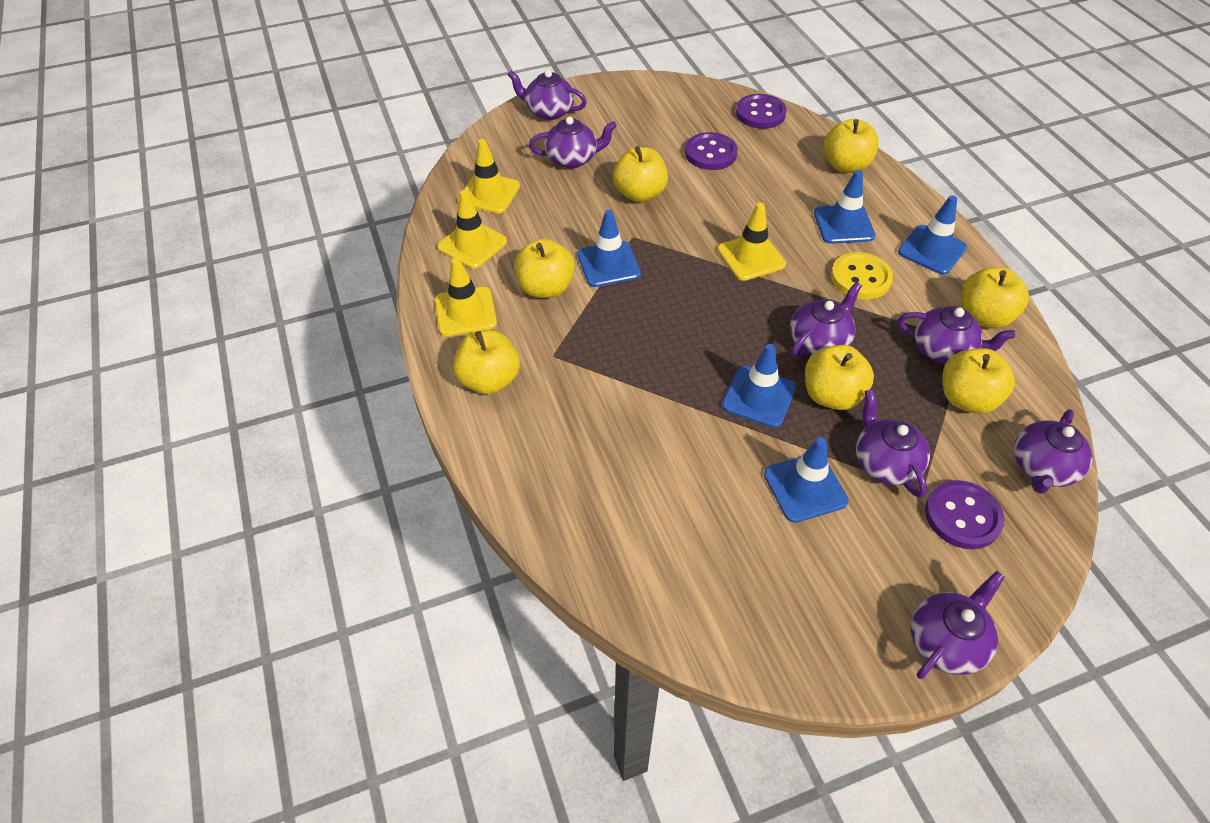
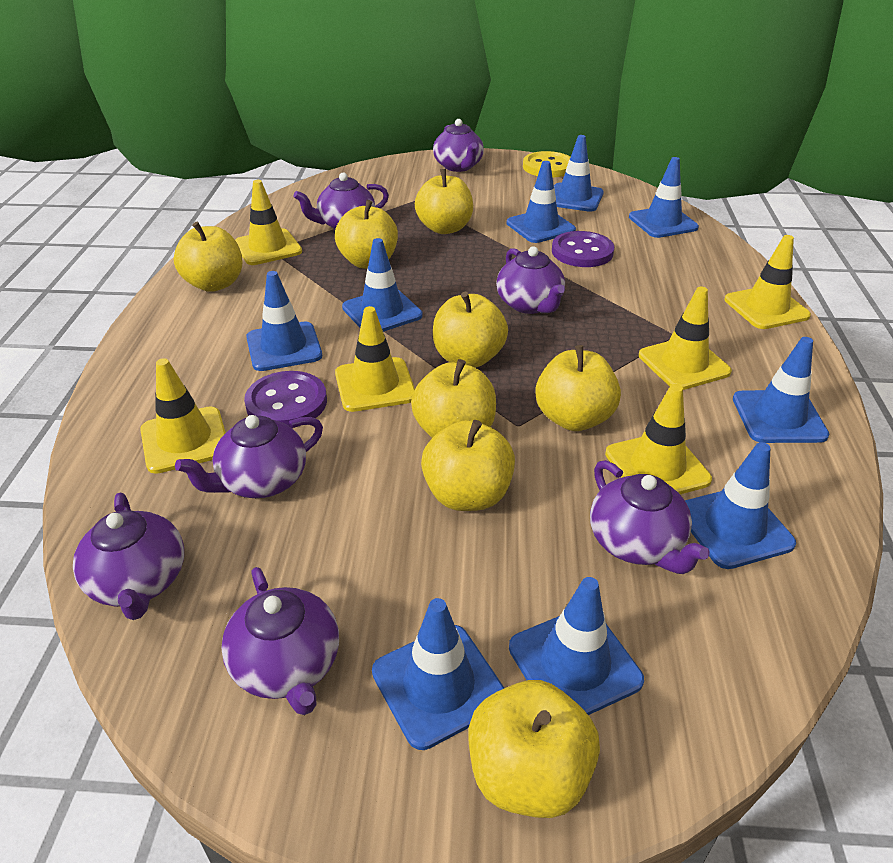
blue traffic cone: [577,210,641,287] [722,344,796,428] [764,437,848,523] [814,170,876,244] [898,195,967,275] = 5 -> [246,271,322,371] [342,238,423,332] [372,598,504,750] [506,161,576,243] [509,577,644,715] [554,135,604,212] [629,157,699,238] [685,442,796,569] [733,337,830,443] = 9
purple button: [685,132,738,170] [736,94,787,129] [925,480,1004,549] = 3 -> [244,371,327,426] [552,231,614,267] = 2
yellow apple: [453,330,520,394] [514,239,575,298] [613,146,668,202] [805,345,874,410] [824,119,879,173] [943,348,1015,414] [961,267,1029,328] = 7 -> [174,222,242,292] [335,200,398,269] [411,359,496,438] [415,169,473,234] [421,420,515,511] [433,291,508,368] [469,680,600,818] [535,345,621,431] = 8
yellow traffic cone: [435,258,497,336] [438,190,507,269] [458,139,520,214] [718,203,786,281] = 4 -> [140,358,226,474] [235,180,302,265] [335,306,415,412] [605,384,712,494] [639,287,732,390] [724,235,811,329] = 6

